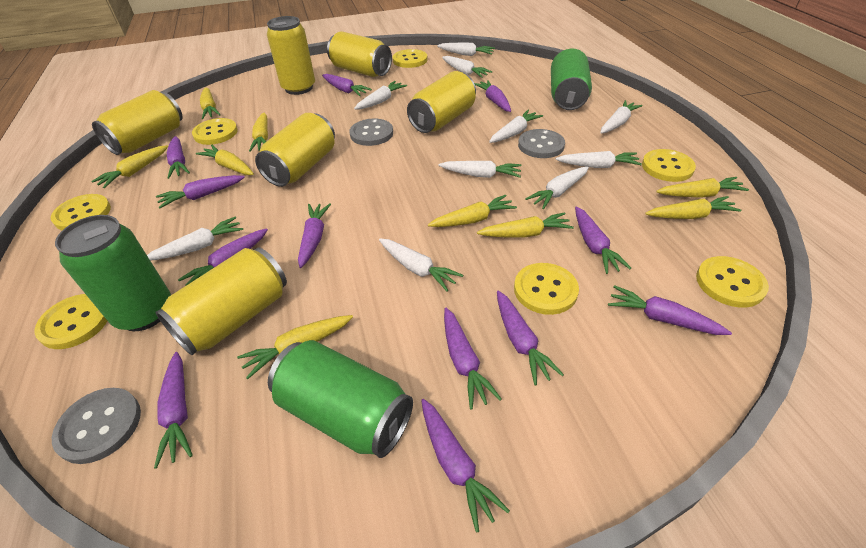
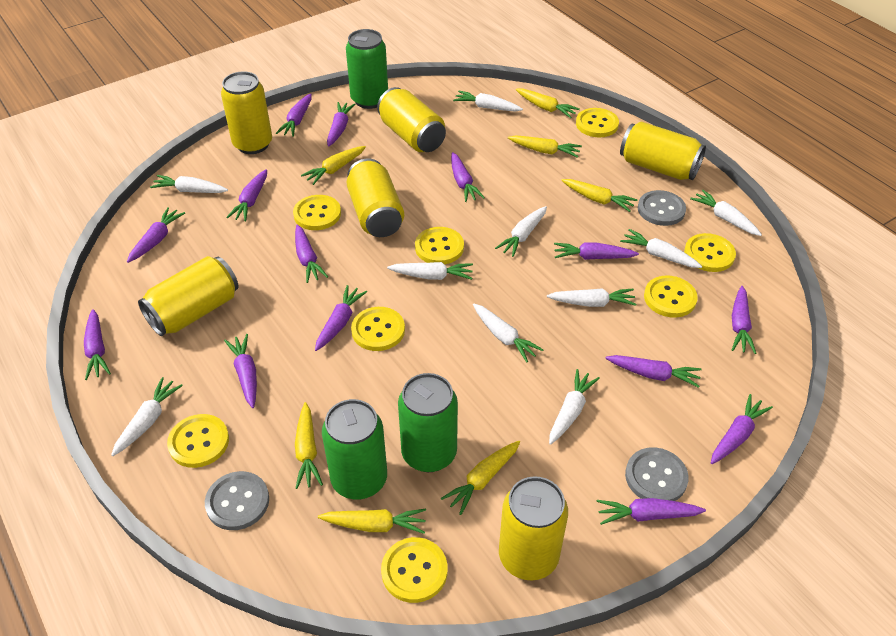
purple carrot: [154,352,193,469] [156,175,245,208] [167,136,190,179] [178,228,268,285] [298,204,331,268] [322,74,372,96] [421,399,510,532] [444,308,502,410] [474,80,511,112] [497,291,564,385] [575,206,631,274] [608,285,732,335] = 12 -> [84,309,111,380] [127,207,185,263] [224,334,257,408] [226,169,267,221] [276,93,312,137] [295,225,328,283] [315,285,367,351] [327,102,355,147] [451,152,485,202] [554,242,639,260] [597,498,706,525] [605,355,701,388] [711,394,773,464] [732,286,756,354] = 14
yellow button: [34,294,107,349] [51,194,111,230] [192,118,238,145] [393,49,428,68] [514,263,579,315] [642,149,696,182] [696,256,769,308] = 7 -> [167,414,229,468] [293,195,341,230] [351,307,405,351] [381,537,448,603] [415,227,464,264] [576,108,619,137] [644,276,698,317] [684,233,736,272] = 8
yellow carrot: [91,145,168,188] [196,145,254,175] [200,88,221,119] [237,315,353,379] [249,113,268,152] [428,194,517,227] [477,212,574,237] [645,196,741,219] [656,177,749,198] = 9 -> [295,402,323,489] [301,146,366,185] [318,508,426,534] [441,441,520,515] [508,135,582,158] [516,88,580,118] [561,179,638,212] = 7

